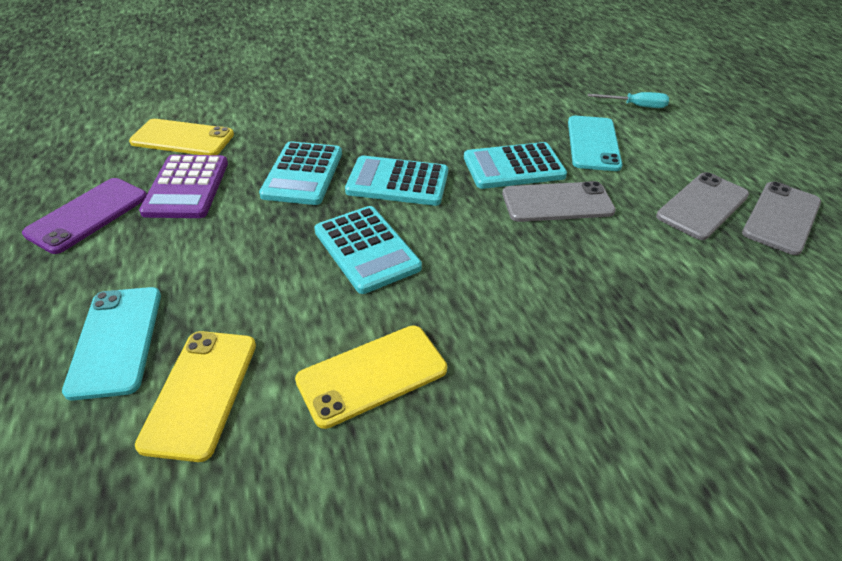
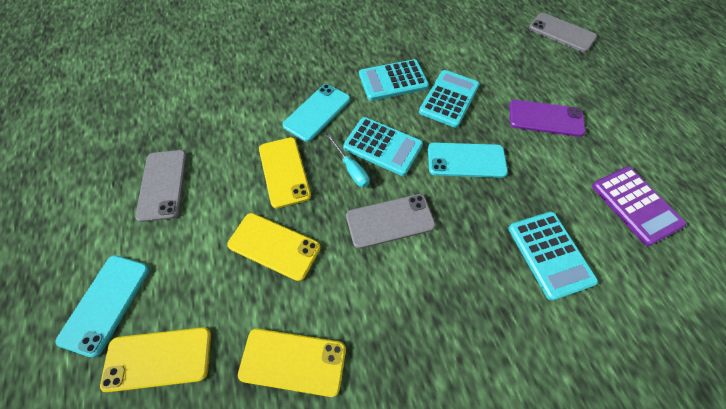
turquoise phone: [62,287,161,401] [568,116,622,171] = 2 -> [55,255,150,358] [282,84,350,142] [428,143,508,178] = 3
yellow phone: [129,119,234,155] [135,331,256,462] [295,325,447,429] = 3 -> [100,327,211,392] [227,213,321,281] [238,329,346,397] [259,137,311,209] = 4

